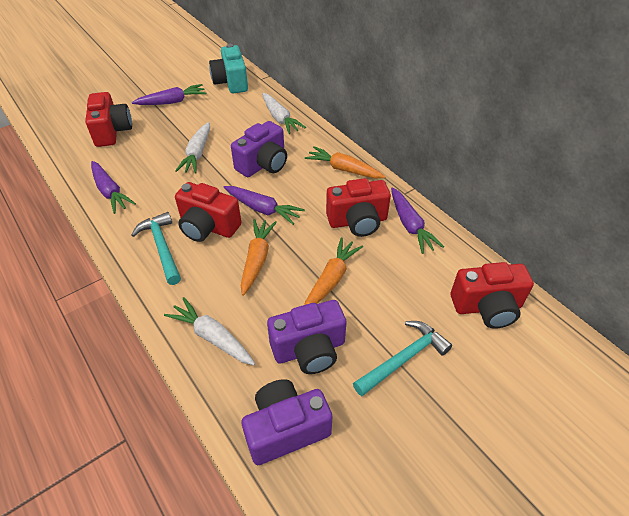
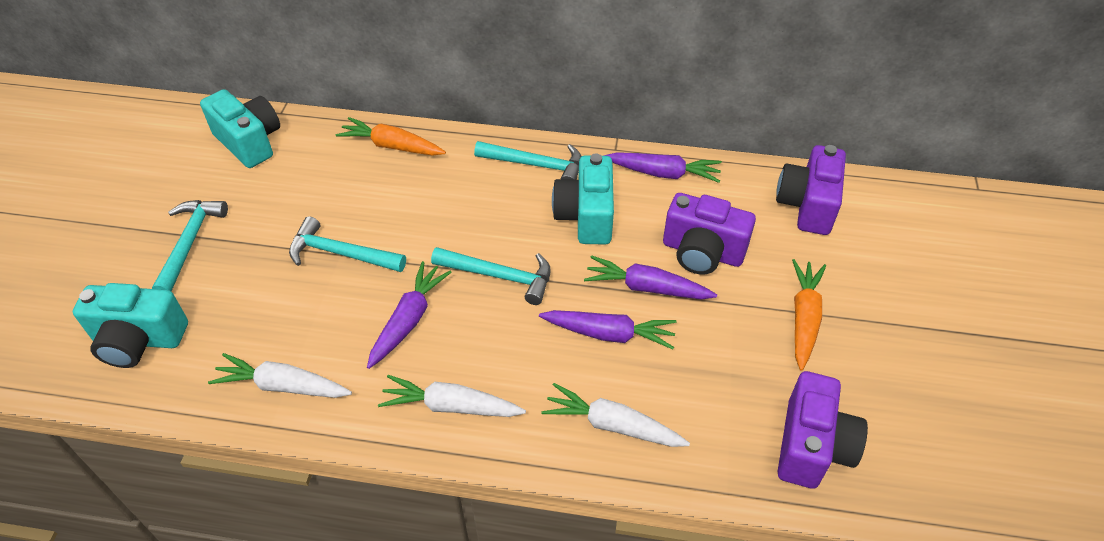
orange carrot: [240,219,277,296] [304,237,363,305] [305,146,386,178] = 3 -> [336,117,446,156] [792,259,826,371] = 2
red camera: [85,92,132,147] [175,182,241,242] [326,178,391,237] [451,262,534,329] = 4 -> none = 0
turquoise camera: [209,44,248,93] = 1 -> [73,283,188,368] [200,89,280,168] [552,154,614,245] = 3
turquoise hammer: [131,212,181,285] [353,321,452,396] = 2 -> [152,200,228,291] [289,216,406,272] [431,247,551,305] [474,141,582,180] = 4

